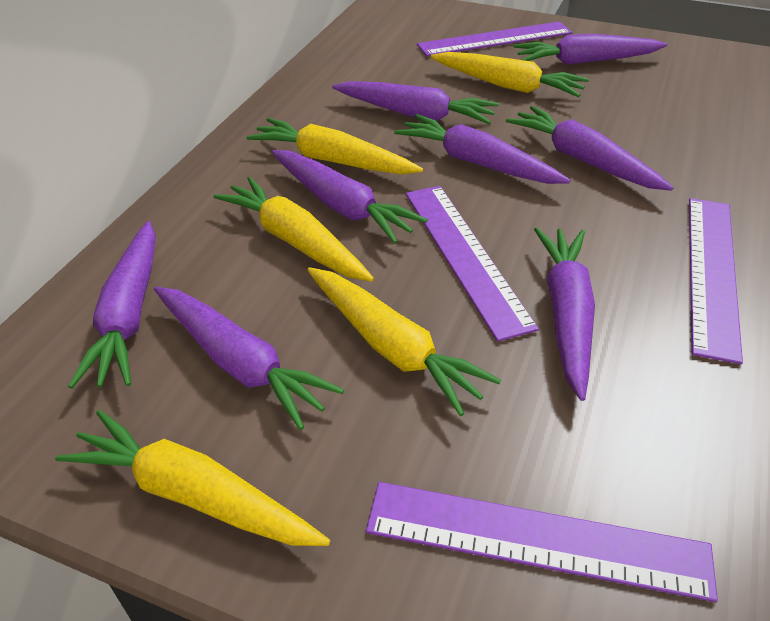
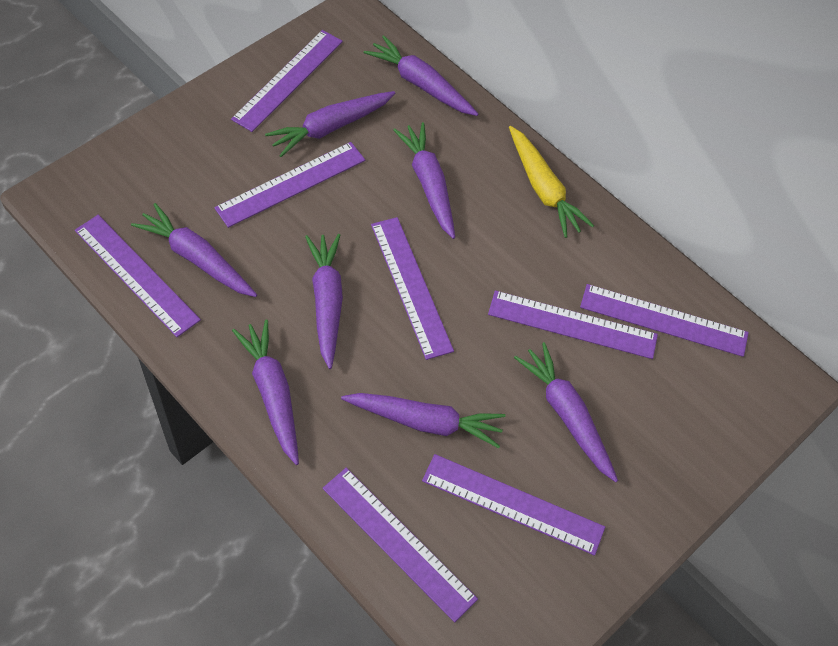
purple ruler: [366,482,718,602] [406,186,539,342] [417,21,572,57] [689,198,743,364] = 4 -> [75,215,201,337] [214,142,365,228] [231,30,343,132] [323,468,478,622] [371,217,454,360] [422,454,605,556] [488,290,658,359] [580,284,749,357] = 8
yellow carrot: [55,410,330,546] [213,177,374,282] [247,118,423,174] [307,267,501,416] [431,52,589,97] = 5 -> [509,126,594,238] = 1

